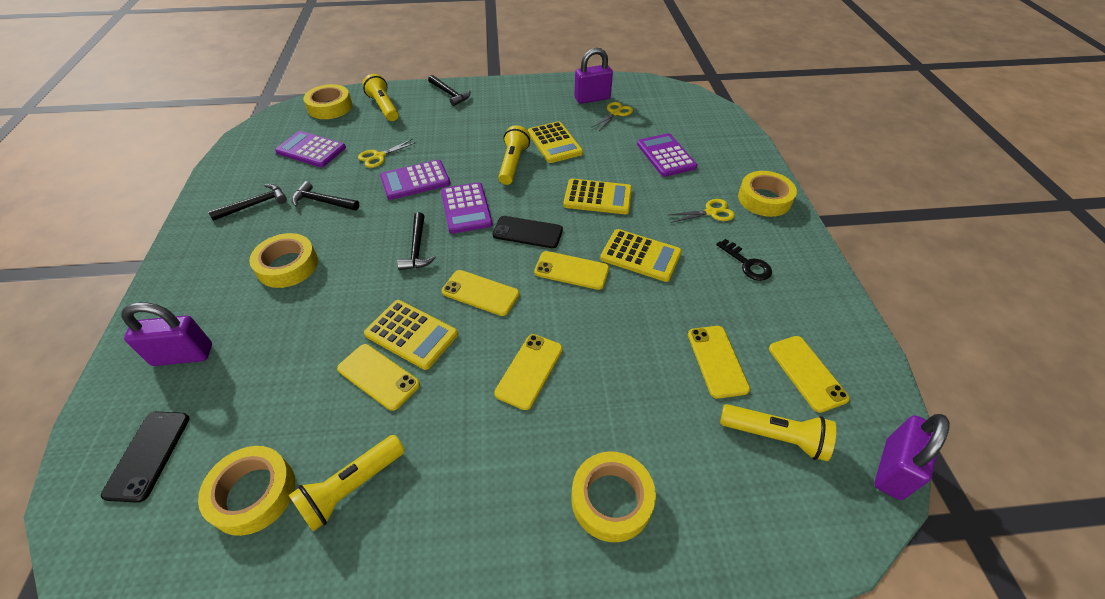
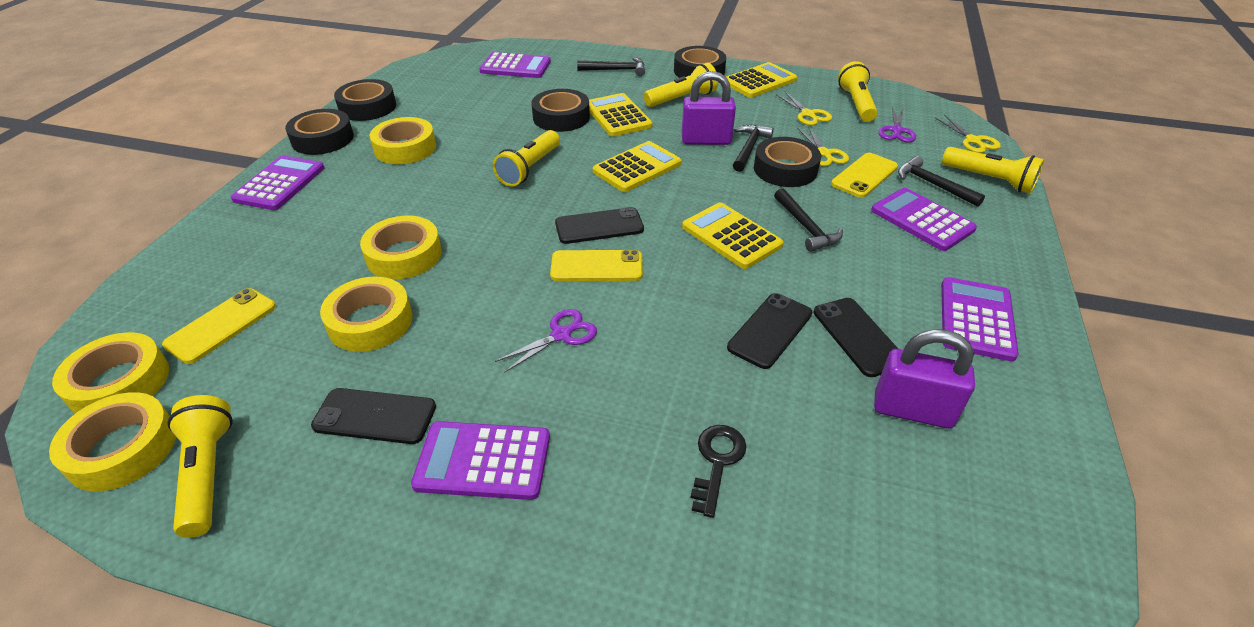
black phone: [101,412,189,503] [492,216,563,248] = 2 -> [311,388,436,444] [555,207,644,244] [727,293,812,369] [814,298,898,377] = 4
black tape: none = 0 -> [285,109,354,155] [334,79,396,121] [531,89,590,132] [674,46,726,78] [754,137,821,187] = 5
purple calculator: [275,131,346,167] [380,160,450,200] [441,182,493,234] [637,133,697,177] = 4 -> [231,155,325,210] [411,421,550,500] [479,52,551,78] [871,188,977,251] [941,277,1019,361] = 5
purple padlock: [121,302,212,366] [574,48,613,104] [874,414,950,500] = 3 -> [682,71,736,145] [874,329,975,429] = 2
purple scissors: none = 0 -> [495,309,597,373] [878,107,916,142] = 2
yellow flashlight: [289,435,405,532] [362,74,399,121] [498,125,530,185] [720,404,836,461] = 4 -> [167,395,233,538] [493,130,560,187] [644,63,718,107] [838,61,878,122] [942,147,1044,193] = 5
yellow phone: [337,344,420,411] [442,270,519,316] [494,334,563,410] [534,251,609,290] [688,326,750,399] [769,336,850,413] = 6 -> [162,288,276,364] [550,250,643,281] [831,153,898,198] = 3

